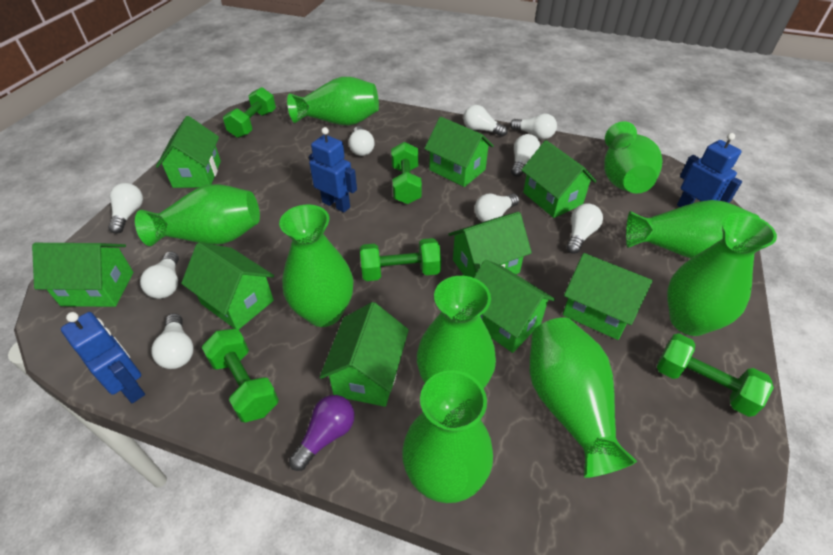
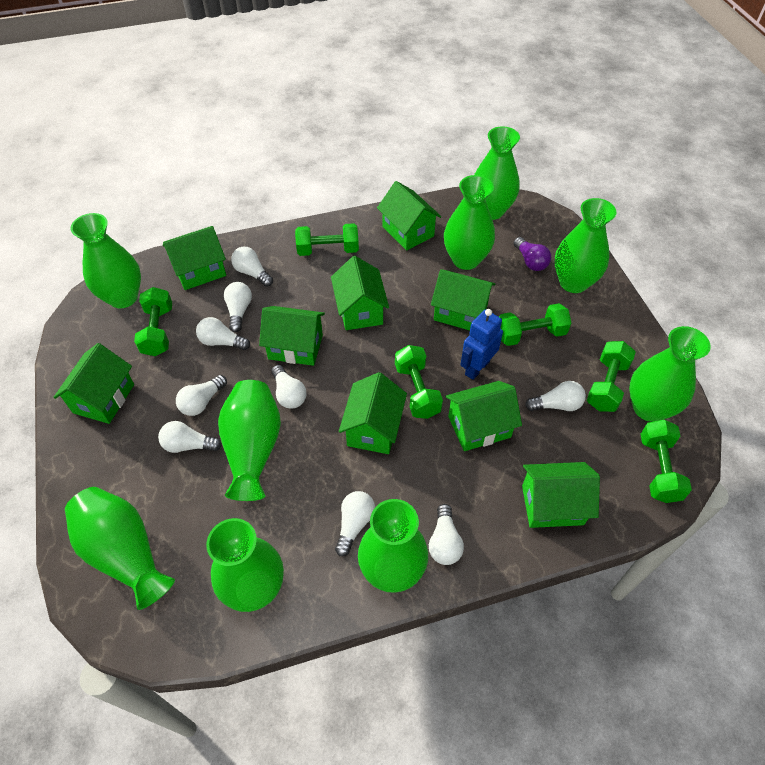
blue robot: [61,312,145,403] [309,127,357,212] [677,133,742,207] = 3 -> [460,309,503,380] = 1
green dumbbell: [201,329,279,423] [223,87,276,138] [360,238,441,281] [391,142,422,204] [657,334,774,417] = 5 -> [134,287,172,356] [295,223,359,256] [395,345,443,419] [499,303,571,346] [587,341,636,412] [641,419,692,503] = 6

